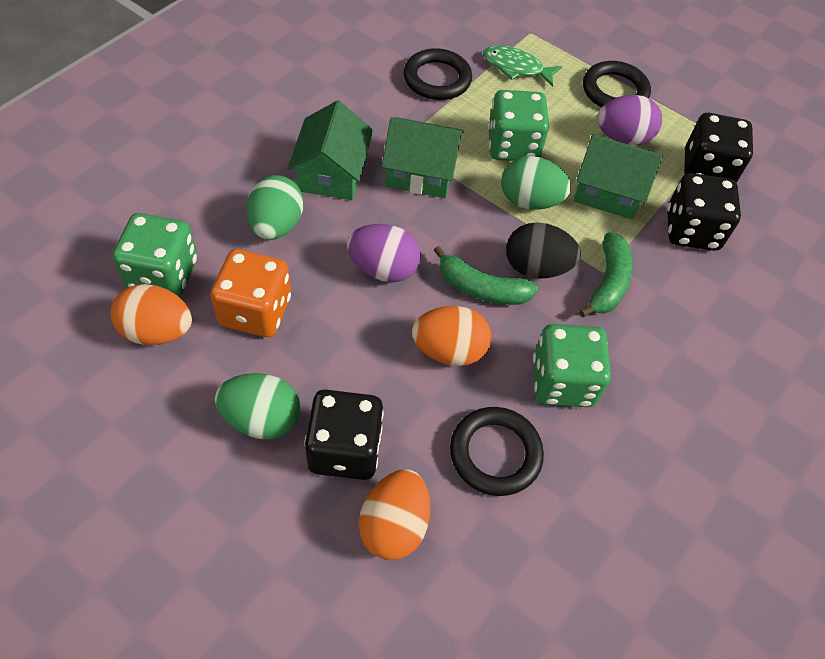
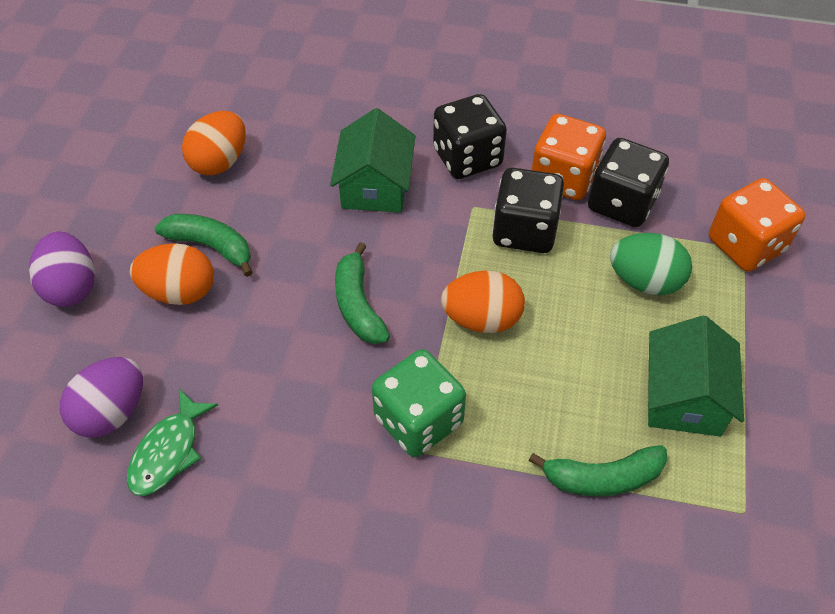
black egg: [506,222,581,278] = 1 -> none = 0
black ring: [404,48,472,100] [450,407,544,496] [583,61,651,108] = 3 -> none = 0
green banana: [434,246,538,305] [579,232,633,317] = 2 -> [155,214,253,277] [335,242,390,344] [529,445,667,497] = 3
green dice: [113,213,197,297] [488,90,549,161] [533,324,611,407] = 3 -> [372,349,466,457] = 1
green egg: [215,373,301,439] [246,175,303,240] [501,156,571,210] = 3 -> [610,233,692,295] = 1
green house: [288,100,373,200] [382,117,464,198] [573,134,663,219] = 3 -> [330,108,415,213] [648,315,744,436] = 2
orange dice: [210,249,291,337] = 1 -> [532,114,606,200] [709,178,805,272] = 2

